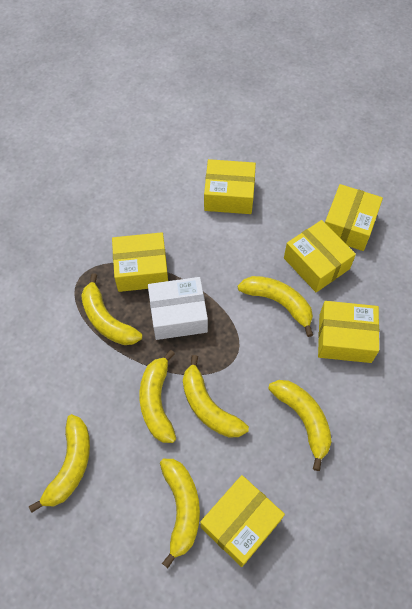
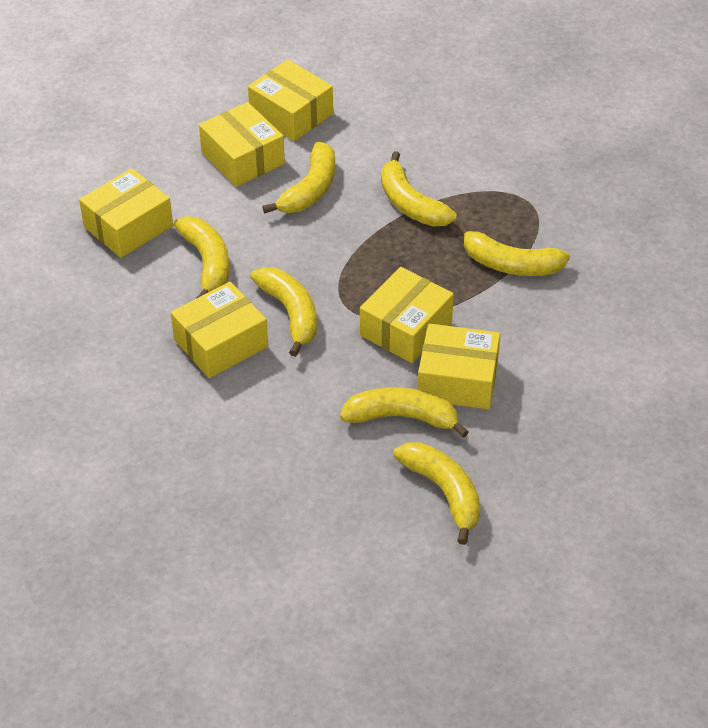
white box: [148,277,208,340] = 1 -> none = 0

